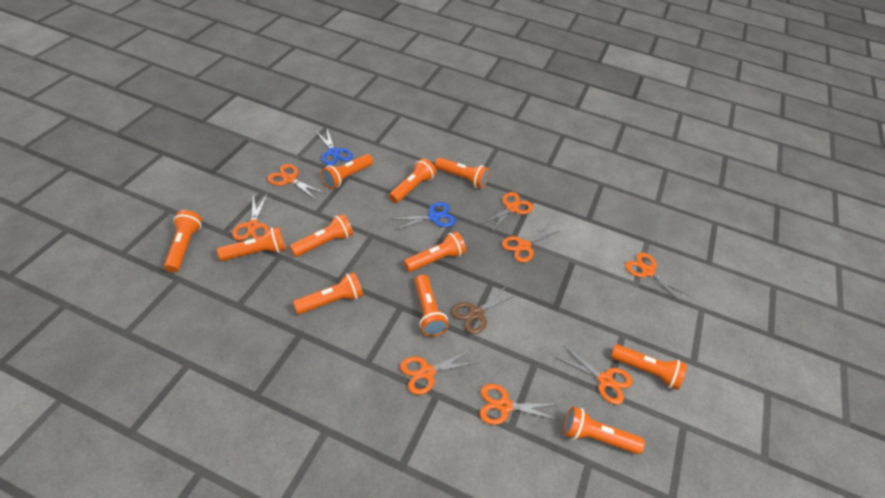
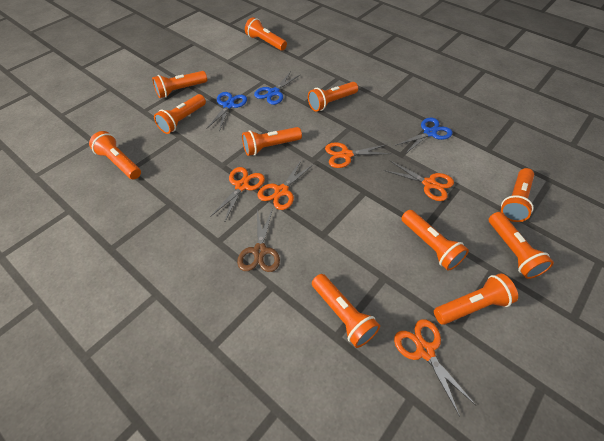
blue scissors: [315,129,353,165] [392,202,456,230] = 2 -> [206,92,247,132] [254,72,301,105] [396,118,452,154] = 3
orange scissors: [232,195,269,241] [267,164,325,200] [400,349,479,395] [480,384,559,425] [482,192,533,233] [502,223,559,263] [556,345,633,405] [625,252,690,303] = 8 -> [210,167,265,223] [258,159,314,210] [325,142,391,168] [384,161,454,201] [394,319,476,417] = 5

